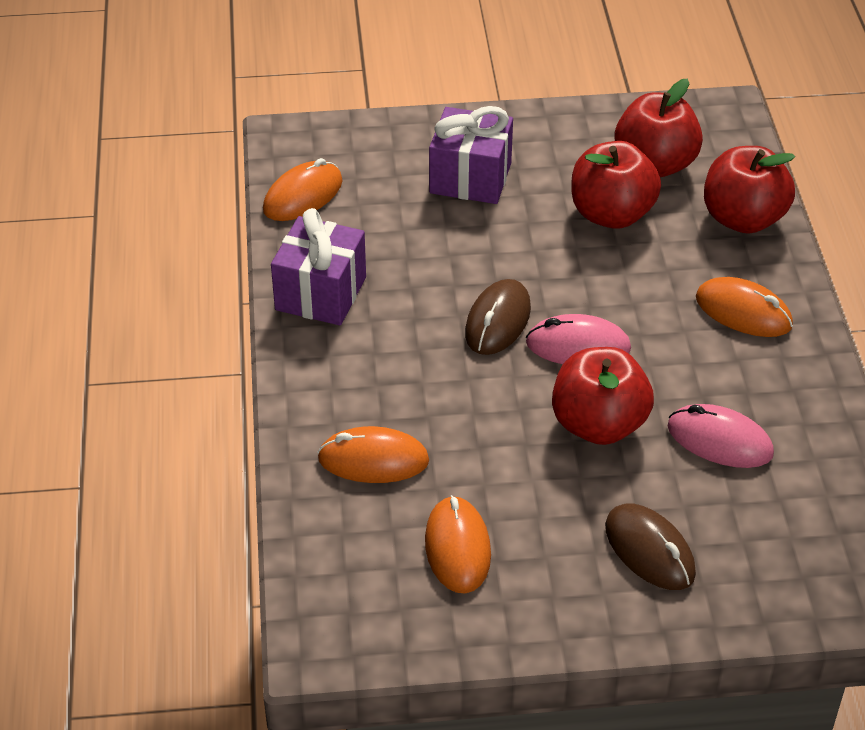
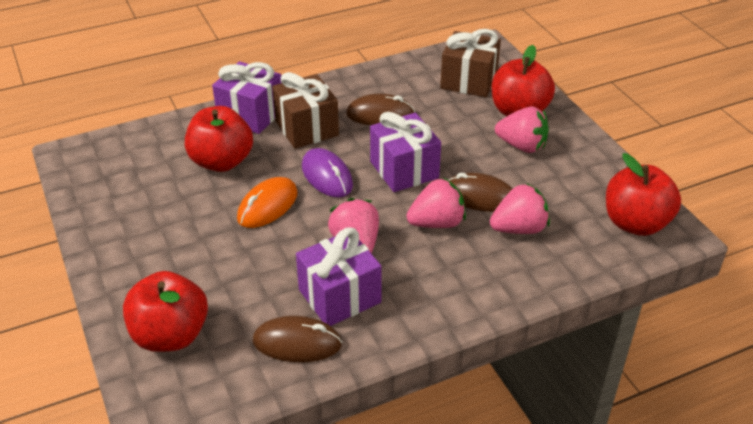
brown gift: none = 0 -> [272,72,339,149] [440,29,501,97] = 2
brown mouse: [465,279,531,355] [605,503,696,590] = 2 -> [253,316,342,362] [346,93,415,125] [448,173,512,212] = 3
orange mouse: [263,158,343,221] [317,426,429,483] [425,495,491,593] [696,277,793,337] = 4 -> [237,177,298,228] = 1
pink mouse: [526,314,631,364] [668,404,774,468] = 2 -> none = 0
pink strawberry: none = 0 -> [328,198,379,253] [406,177,466,228] [490,183,550,234] [495,107,549,153] = 4
purple gift: [271,208,366,325] [429,106,513,204] = 2 -> [212,61,282,134] [296,227,382,326] [370,112,441,192] = 3
purple mouse: none = 0 -> [302,148,353,197] = 1

